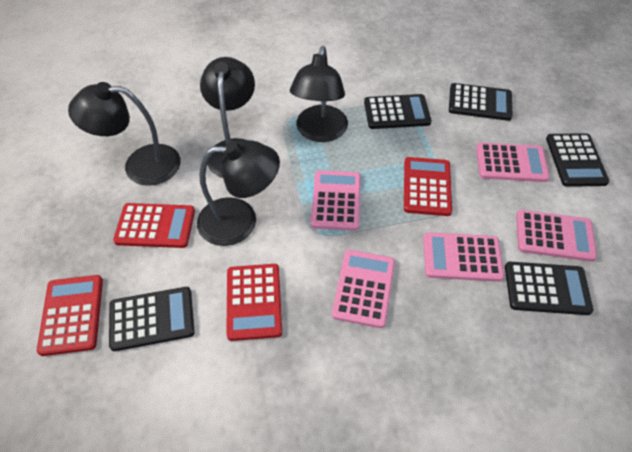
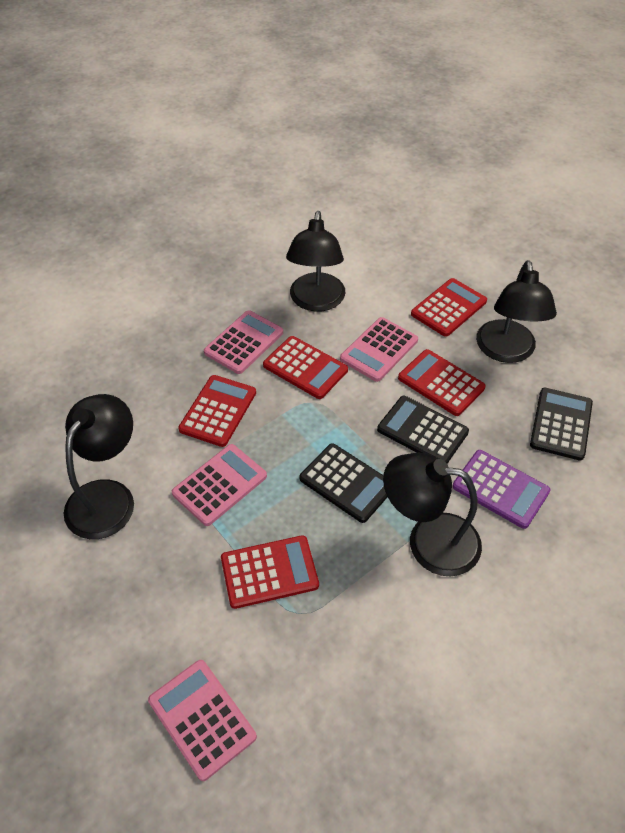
black calculator: [109,287,195,351] [364,94,431,129] [449,83,513,121] [505,262,593,315] [546,133,610,187] = 5 -> [300,443,387,523] [377,396,469,464] [530,388,593,461] = 3
pink calculator: [311,170,361,231] [332,250,395,328] [423,232,504,282] [476,142,550,182] [516,210,597,262] = 5 -> [148,660,257,781] [172,444,267,526] [204,310,283,374] [340,317,418,382] = 4
purple calculator: none = 0 -> [453,450,550,529] = 1
red calculator: [37,275,103,356] [113,203,195,248] [226,264,282,341] [404,157,452,216] = 4 -> [178,375,256,447] [221,535,319,609] [263,336,348,399] [398,349,486,416] [411,278,487,337] = 5

